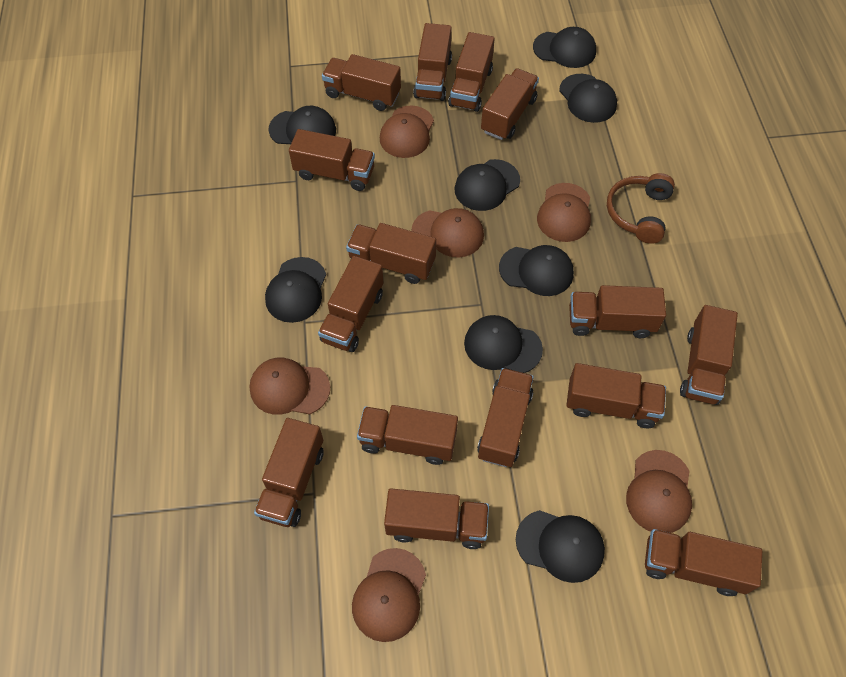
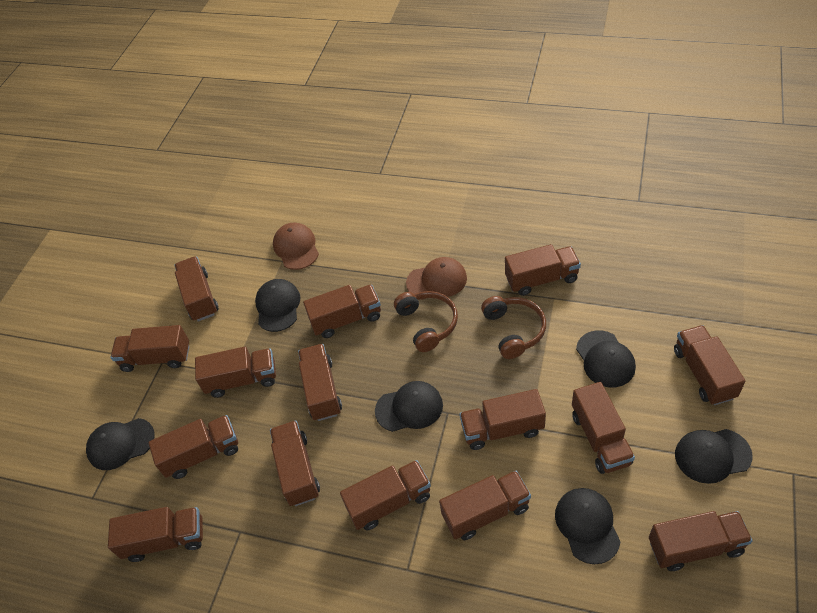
black cap: [265,257,326,323] [269,106,336,144] [455,159,520,211] [464,315,543,373] [499,245,574,296] [516,510,605,583] [533,27,596,68] [559,74,617,123] = 8 -> [86,418,155,470] [255,279,300,332] [375,381,443,432] [555,488,621,564] [576,330,636,388] [675,429,753,484] = 6
brown cap: [250,358,330,415] [352,548,426,642] [380,105,434,158] [412,208,484,257] [537,183,591,242] [626,450,692,533] = 6 -> [273,223,319,270] [406,257,467,300] = 2
brown headphones: [607,173,675,244] = 1 -> [394,291,458,352] [481,296,546,359] = 2

